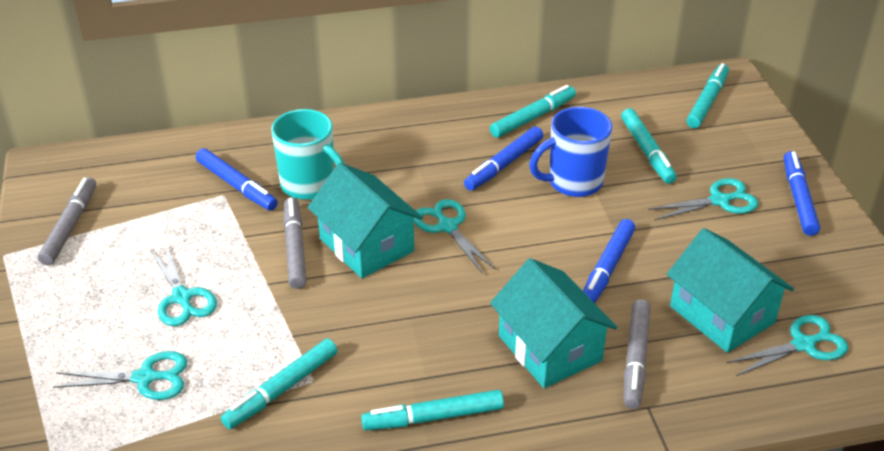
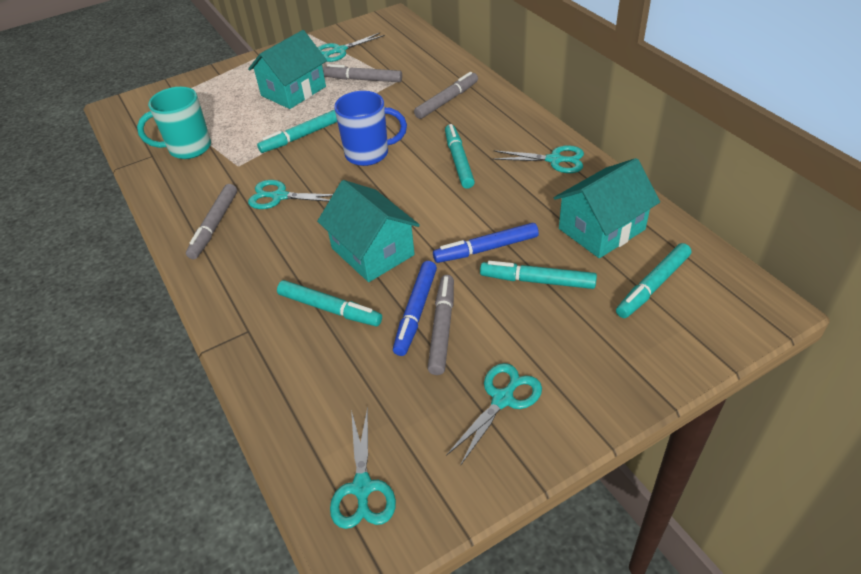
blue marker: [196,148,278,211] [464,126,544,191] [583,219,635,303] [784,151,820,236] = 4 -> [393,261,437,356] [433,223,539,263] = 2
grey marker: [37,177,96,266] [283,197,306,289] [624,299,650,409] = 3 -> [186,184,237,259] [323,64,402,82] [414,72,478,119] [427,275,454,375] = 4

